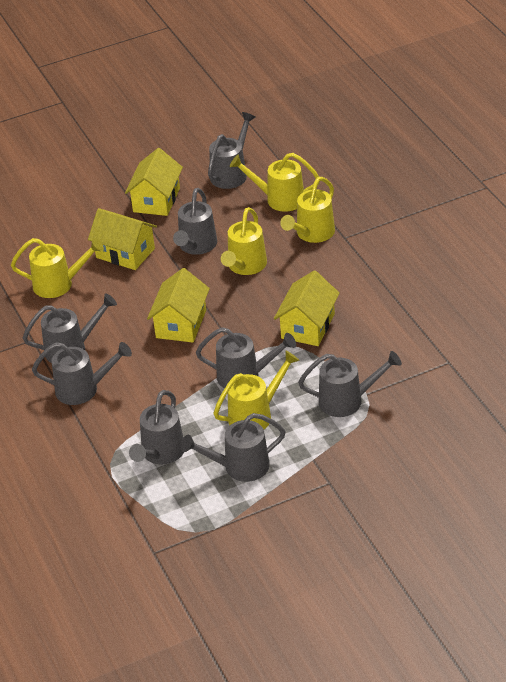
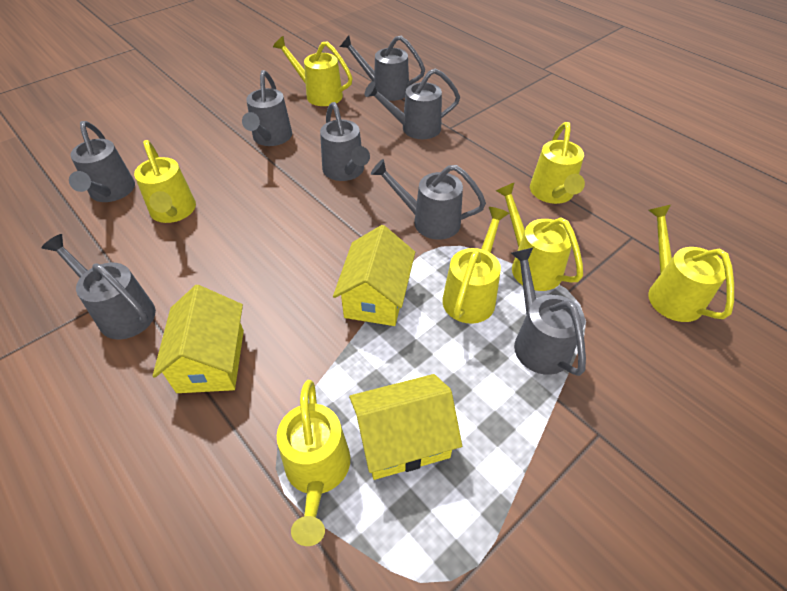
yellow house: [88,208,157,270] [125,148,183,216] [147,268,210,343] [274,270,340,346] = 4 -> [153,285,244,393] [333,225,415,326] [349,374,462,480] = 3
yellow watering can: [11,238,104,298] [214,350,300,429] [221,207,267,275] [230,153,320,212] [280,177,335,243] = 5 -> [134,140,196,223] [273,36,352,106] [277,380,350,546] [442,207,509,324] [496,182,583,291] [530,122,585,204] [648,205,734,322] = 7

